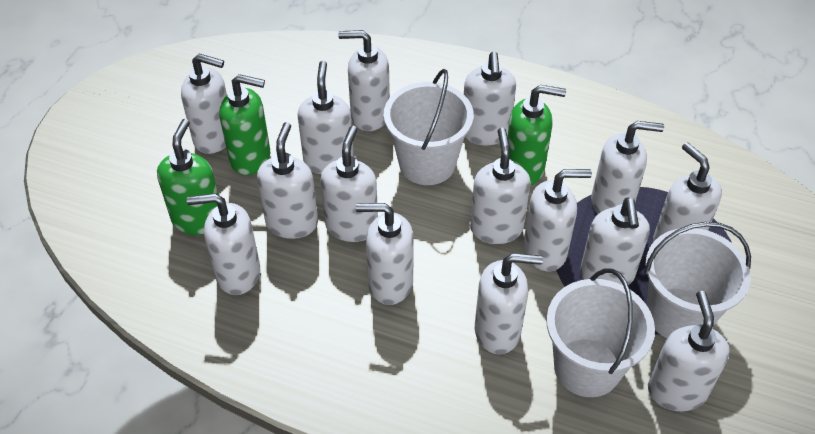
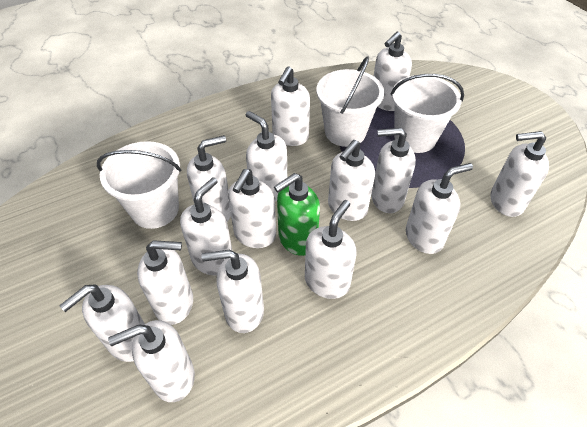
green soap dispenser: [157,119,218,235] [220,74,270,175] [507,85,566,185] = 3 -> [274,173,320,256] = 1

